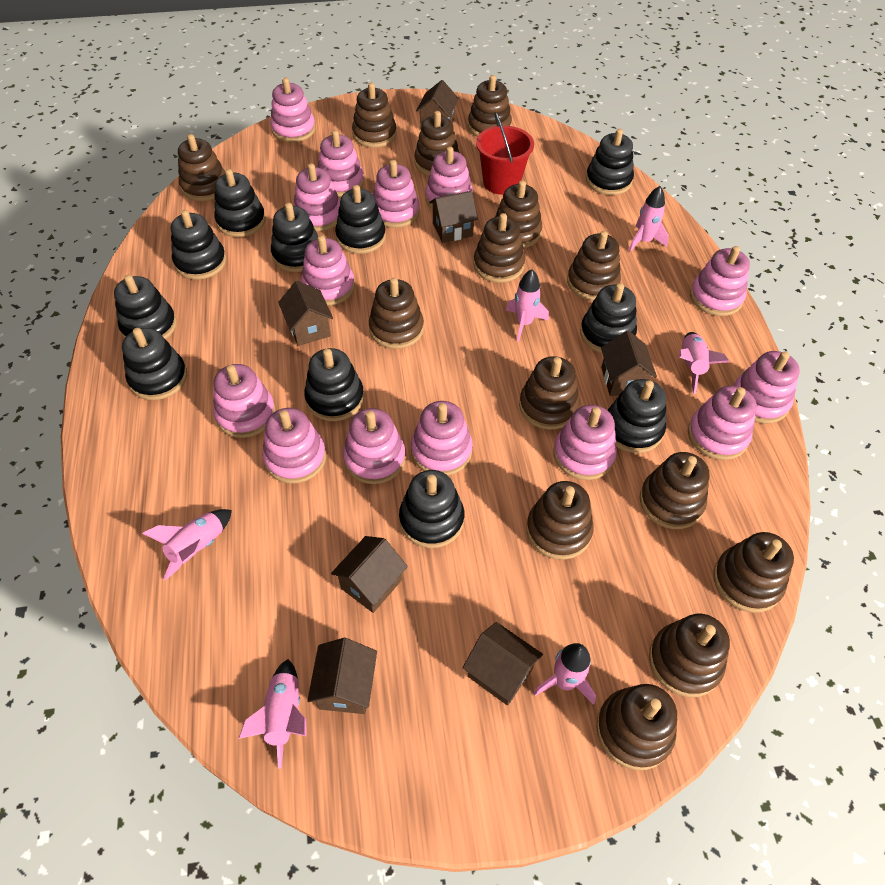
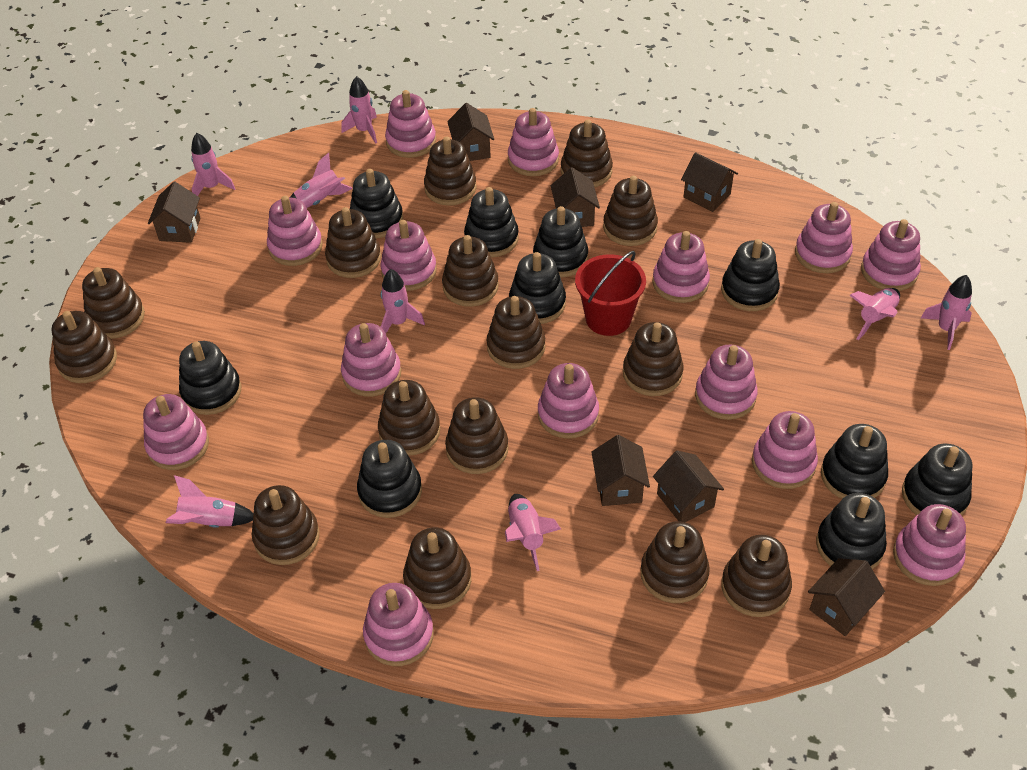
black stacking toy: [114,275,177,339] [122,328,187,400] [171,210,226,280] [214,169,266,237] [271,203,318,272] [304,348,364,421] [335,185,386,254] [399,470,464,548] [580,283,637,353] [586,129,634,195] [607,379,666,453] = 11 -> [179,341,241,415] [350,169,403,238] [357,440,422,518] [464,187,519,258] [509,252,566,324] [533,206,588,277] [721,239,780,311] [816,493,887,569] [821,424,888,499] [902,444,972,516] = 10
brown stacking toy: [178,134,225,201] [352,83,397,148] [369,278,424,349] [414,111,460,176] [468,75,512,137] [473,213,525,283] [495,180,542,248] [519,356,579,430] [526,481,594,560] [567,231,621,301] [596,684,677,770] [640,452,709,529] [649,614,730,697] [713,532,794,613] = 14 -> [52,311,117,383] [82,267,145,339] [252,485,319,565] [325,207,381,278] [378,380,440,456] [403,527,471,609] [424,136,477,206] [442,235,499,307] [445,397,508,474] [487,296,545,369] [561,119,613,187] [603,176,658,246] [623,322,683,396] [641,521,710,603] [721,535,792,617] = 15
pink rocket: [142,509,232,580] [238,659,307,769] [506,269,549,342] [534,643,596,705] [629,186,669,252] [679,332,729,394] = 6 -> [166,475,254,528] [191,133,235,196] [290,153,353,208] [341,76,377,144] [381,269,425,333] [505,494,561,571] [849,288,900,340] [921,275,972,350] = 8

